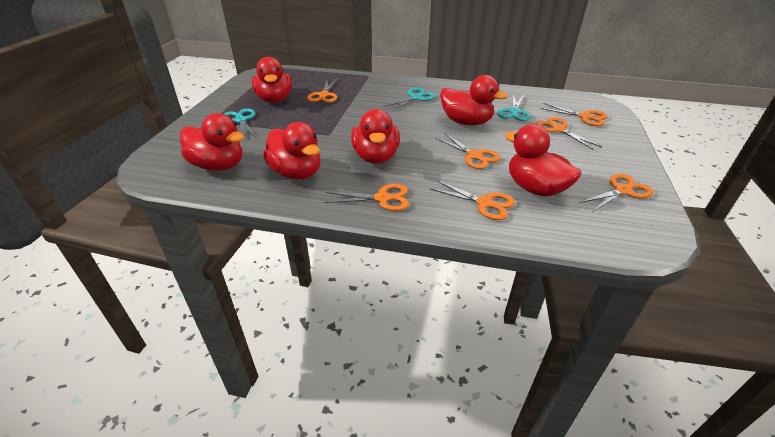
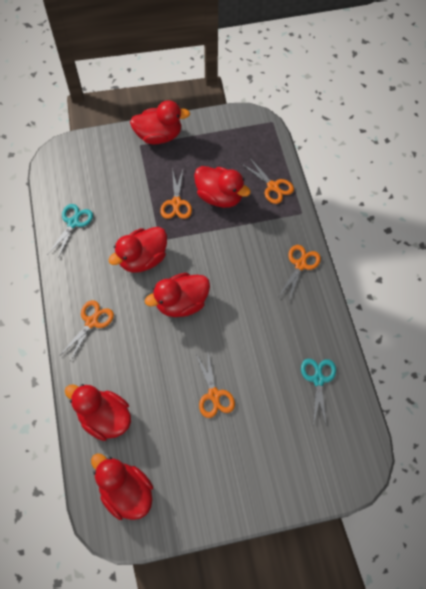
orange scissors: [307,79,337,103] [324,184,409,211] [429,180,515,220] [435,133,501,169] [536,117,602,149] [540,103,608,126] [580,174,653,212] = 7 -> [59,300,114,362] [160,168,192,219] [196,353,235,418] [242,157,294,204] [278,245,321,301] = 5
turquoise scissors: [224,108,257,138] [383,88,436,111] [497,94,530,121] = 3 -> [47,204,93,259] [301,359,336,427] = 2

